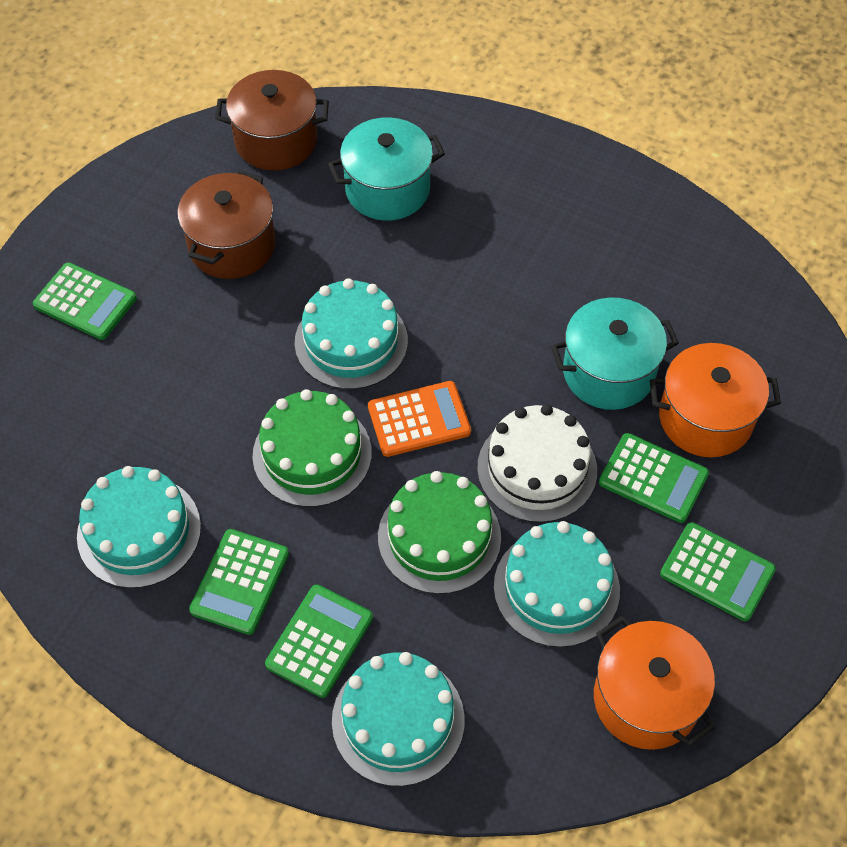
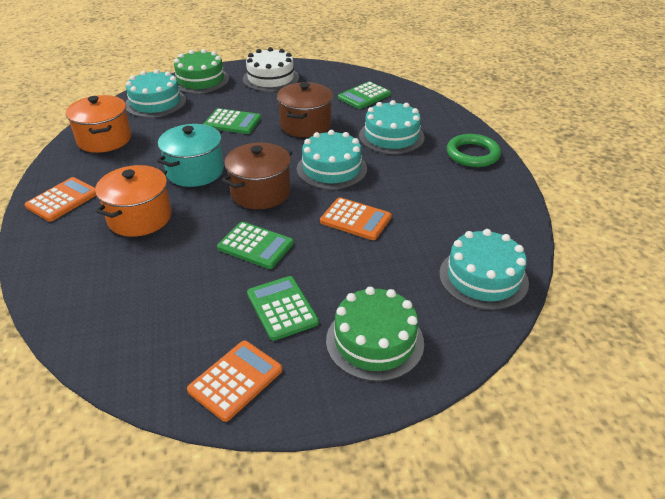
green calculator: [33,262,137,340] [189,529,289,635] [265,585,373,698] [599,433,709,523] [660,522,776,621] = 5 -> [204,108,261,134] [217,222,294,269] [247,276,319,341] [338,81,391,109] = 4
green ring: none = 0 -> [447,134,501,167] = 1
orange calculator: [368,381,471,457] = 1 -> [25,177,96,222] [187,341,282,422] [320,197,392,240] = 3
turquoise pot: [328,117,445,221] [551,298,679,410] = 2 -> [157,124,224,187] = 1

